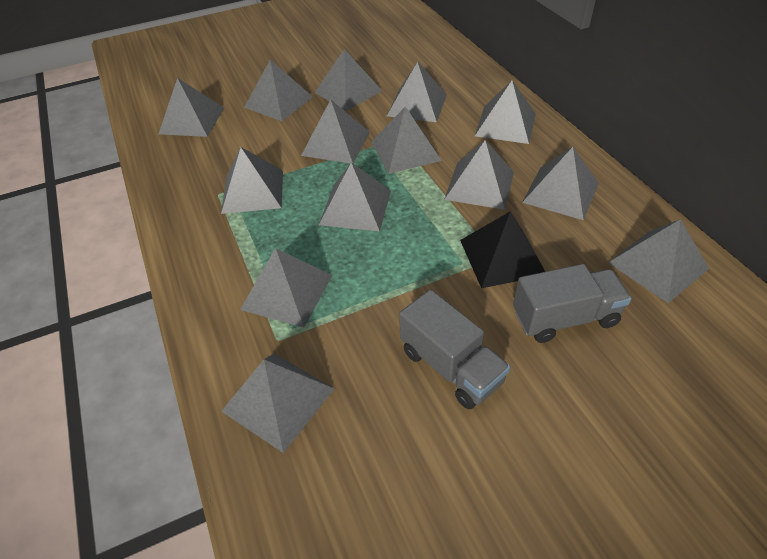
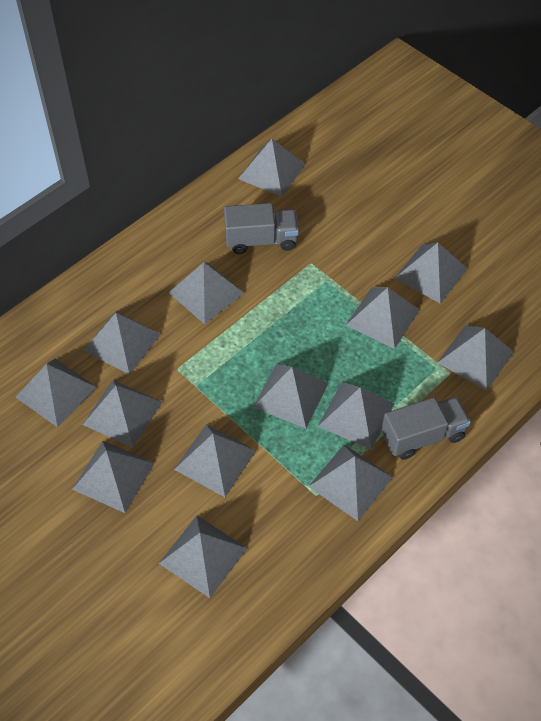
black pyramid: [460,211,545,288] = 1 -> none = 0

